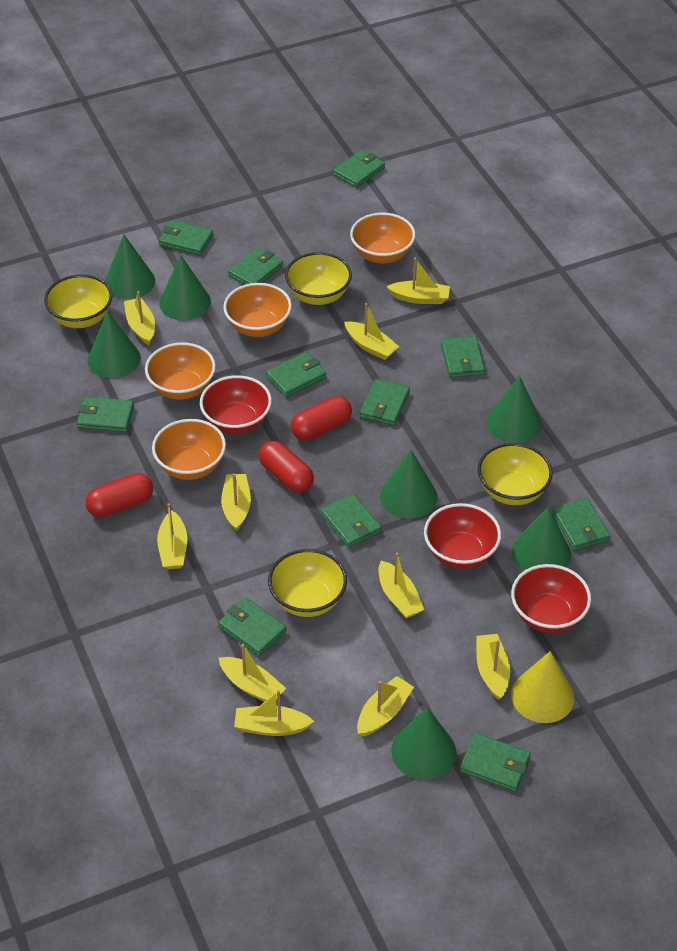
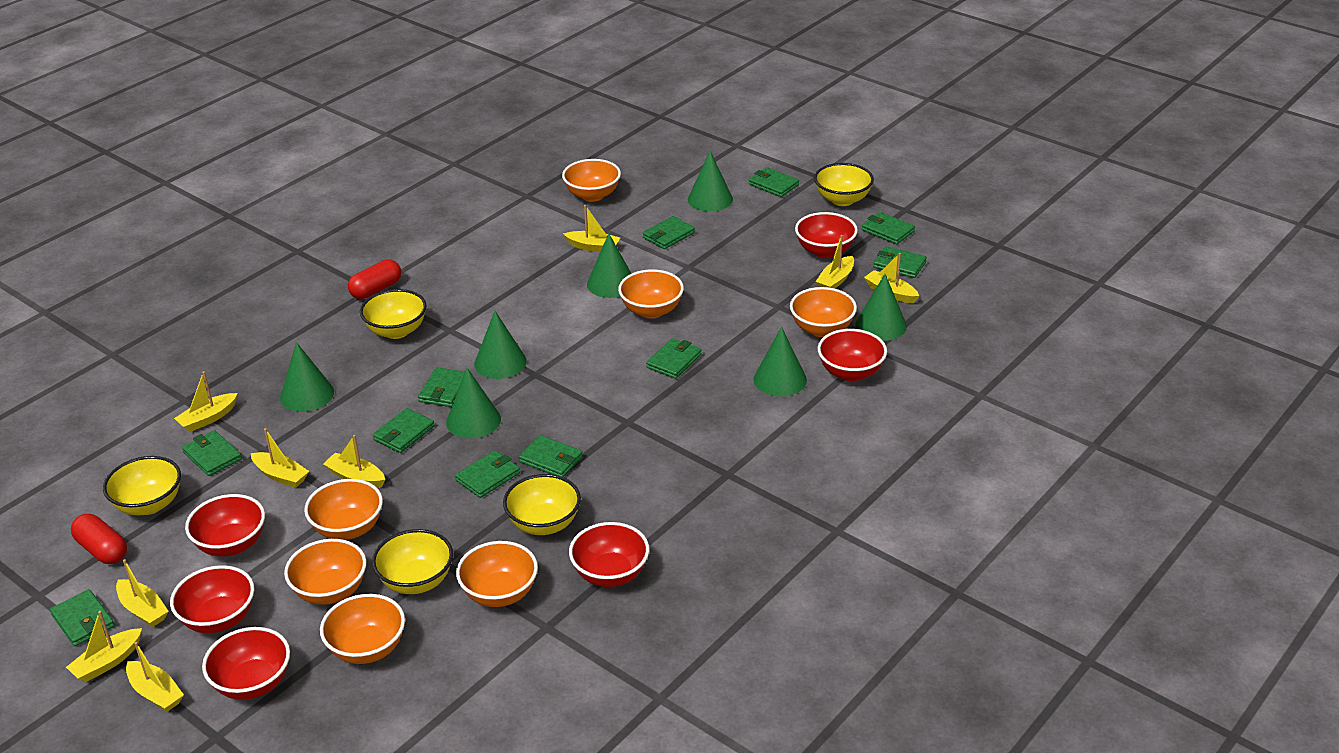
orange bowl: [145,342,216,400] [152,419,226,480] [223,283,292,337] [350,213,415,264] = 4 -> [284,539,366,605] [304,479,383,540] [320,594,405,664] [456,541,538,607] [562,159,621,202] [618,269,684,318] [790,287,857,337] = 7
red bowl: [200,375,272,434] [424,503,501,569] [511,564,591,633] = 3 -> [170,565,254,633] [185,494,265,556] [202,627,290,700] [569,522,649,587] [795,212,858,258] [818,329,887,381] = 6
red capsule: [85,473,153,518] [259,441,314,493] [291,396,352,441] = 3 -> [71,514,127,564] [348,259,401,299] = 2
yellow boat: [124,291,155,345] [157,503,188,569] [219,644,286,702] [221,473,251,531] [234,690,314,736] [345,303,399,360] [357,676,414,737] [379,553,425,619] [386,258,450,304] [476,634,510,700] = 10 -> [66,611,142,682] [116,559,169,627] [126,642,184,712] [174,371,238,432] [251,428,309,488] [323,435,385,488] [563,205,620,252] [816,235,854,288] [864,253,919,303] = 9
yellow bowl: [44,274,113,328] [268,549,347,617] [285,252,352,305] [478,443,553,505] = 4 -> [103,456,181,515] [360,289,427,339] [372,529,453,594] [503,474,581,535] [814,163,874,206] = 5
yellow cone: [511,651,574,723] = 1 -> none = 0

